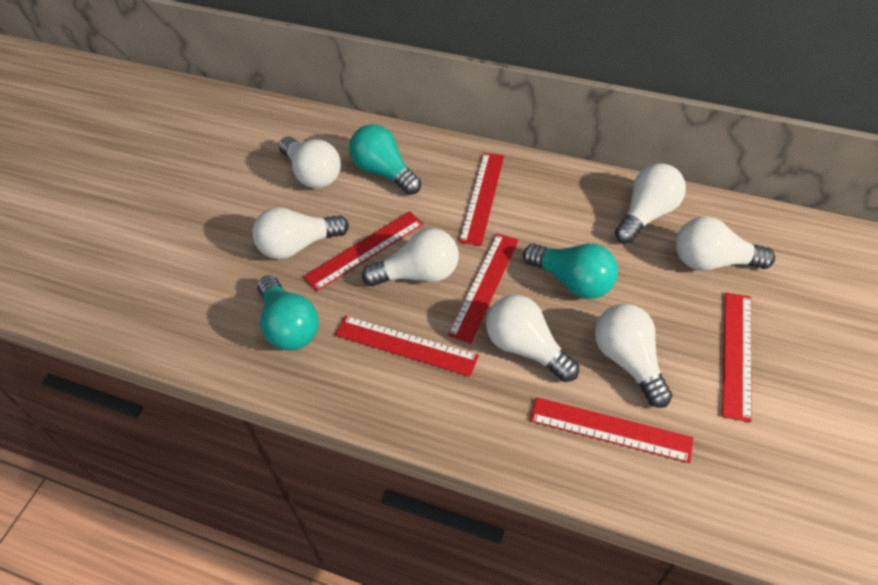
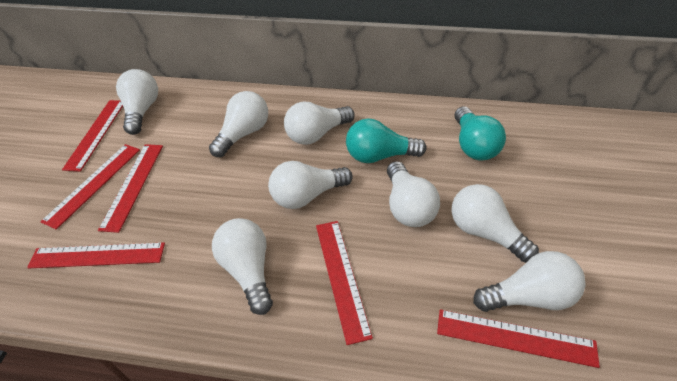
turquoise light bulb: [257,276,319,350] [349,124,421,195] [523,243,618,299] = 3 -> [346,118,427,163] [455,106,506,160] = 2
white light bulb: [252,207,349,259] [279,137,341,188] [362,228,459,286] [486,295,579,382] [595,304,673,408] [615,163,686,244] [676,216,775,271] = 7 -> [116,69,158,135] [209,91,268,157] [212,218,273,315] [268,161,353,209] [284,102,355,145] [387,161,440,227] [452,184,539,263] [473,251,586,312] = 8

